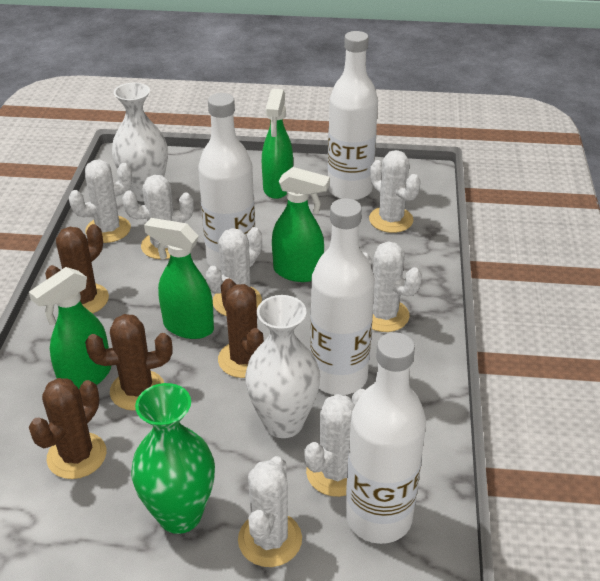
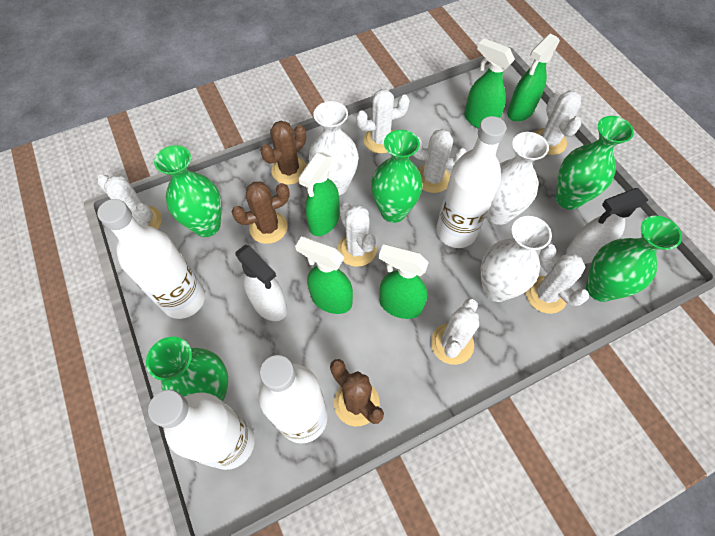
brown cactus: [29,378,106,479] [45,224,109,314] [85,314,173,411] [218,279,264,378] = 4 -> [232,182,290,244] [260,121,307,185] [330,359,384,426] = 3
green spray bottle: [29,267,111,389] [144,218,214,339] [262,89,293,199] [272,167,330,282] = 4 -> [295,237,353,314] [298,152,340,236] [379,244,429,319] [464,38,515,129] [507,33,560,122] = 5
green vase: [131,383,215,534] = 1 -> [146,337,228,402] [154,145,222,237] [371,130,423,223] [556,116,634,210] [586,216,682,302] = 5
white spray bottle: none = 0 -> [236,245,287,321] [566,188,648,264] = 2
white vase: [112,83,168,202] [245,295,320,438] = 2 -> [309,101,359,195] [481,216,552,302] [486,132,549,225] = 3

